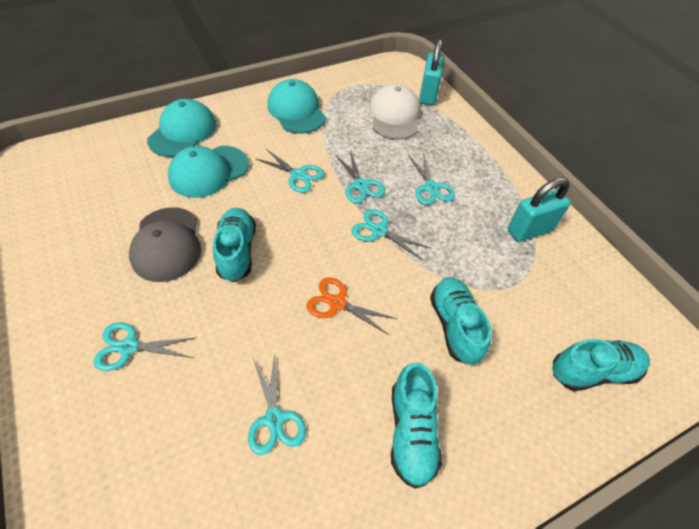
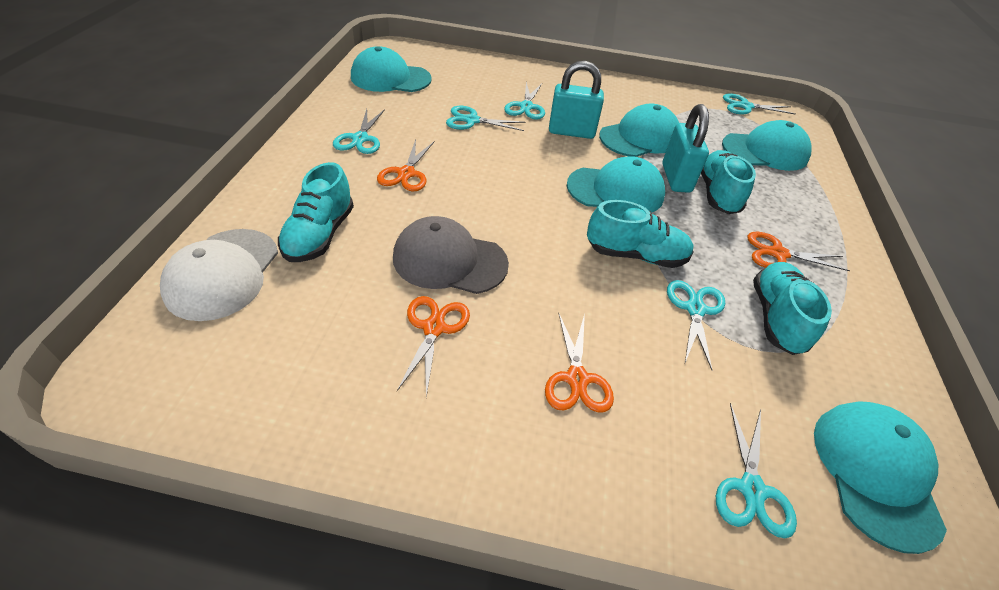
orange scissors: [306,277,397,335] = 1 -> [377,140,434,191] [397,296,470,398] [545,312,614,412] [747,232,850,271] = 4
turquoise cap: [147,99,216,157] [168,146,249,198] [267,79,326,134] = 3 -> [351,46,432,92] [567,156,665,213] [599,104,679,157] [722,120,812,171] [814,401,947,554] = 5

